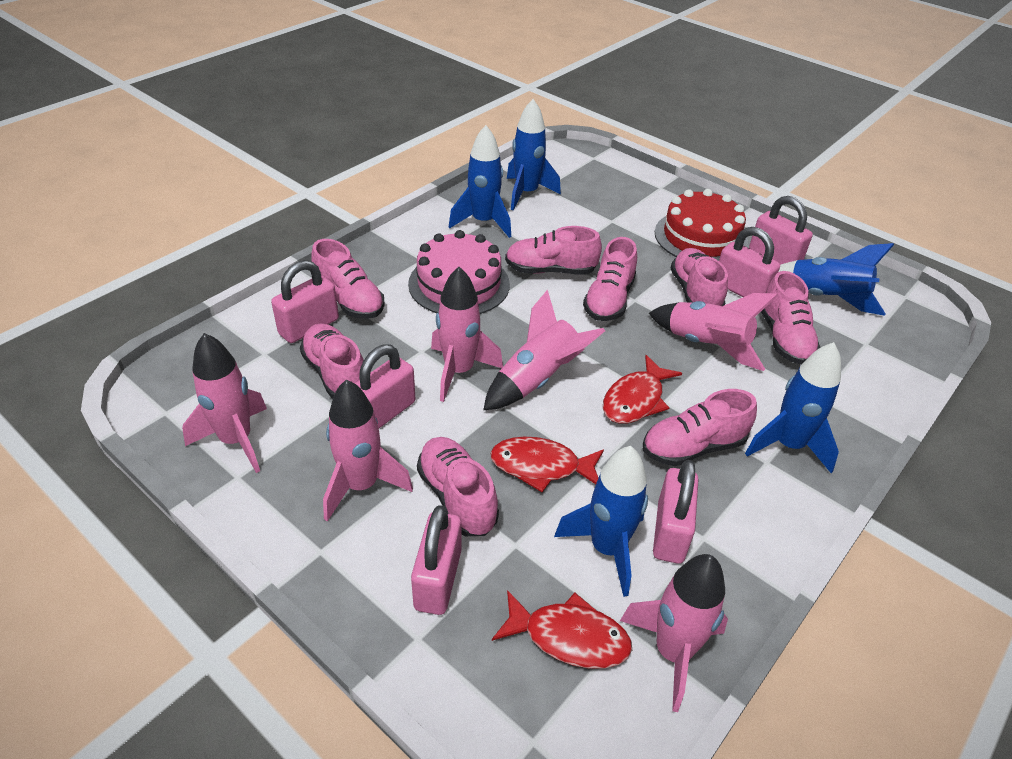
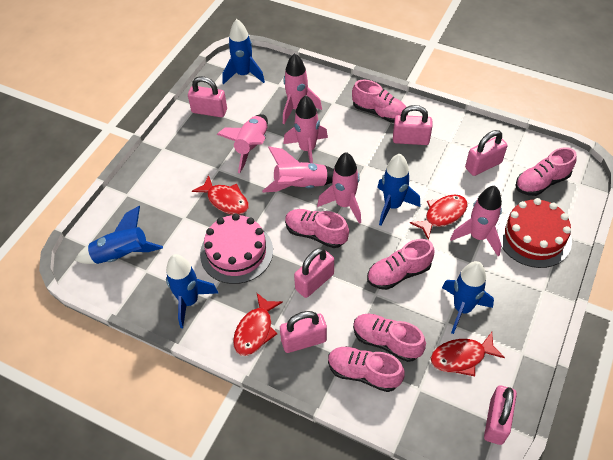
pink shoe: [300,324,364,399] [311,239,385,319] [417,437,499,536] [505,226,602,275] [583,237,637,321] [643,389,757,466] [670,248,728,306] [761,271,821,365] = 8 -> [285,209,349,248] [328,346,405,392] [352,80,408,123] [353,314,426,362] [367,239,435,290] [516,147,577,196] = 6
red fish: [490,436,604,492] [492,590,632,668] [603,355,682,424] = 3 -> [192,175,249,215] [233,293,283,356] [410,195,468,240] [431,332,505,376] = 4

